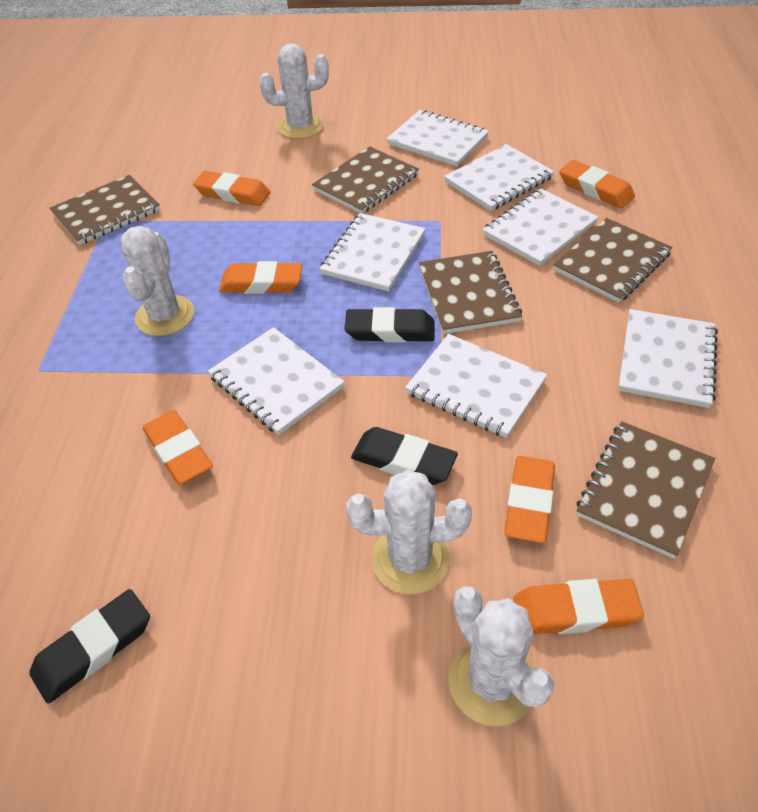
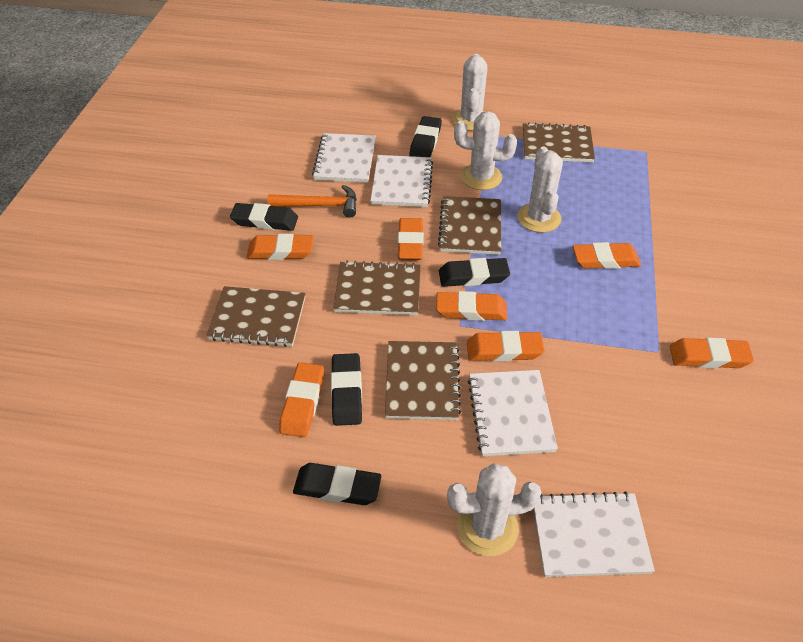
black eraser: [29,589,150,704] [345,307,435,342] [351,427,458,485] = 3 -> [230,203,298,231] [293,463,381,505] [331,353,362,426] [409,116,442,157] [439,258,510,287] = 5
orange eraser: [143,410,213,484] [193,171,270,206] [219,261,302,294] [505,456,555,543] [513,579,644,634] [559,160,635,208] = 6 -> [247,234,314,260] [279,362,324,437] [398,218,424,260] [436,291,507,321] [467,331,545,362] [573,242,641,269] [670,338,754,368] = 7
orange hammer: none = 0 -> [268,185,357,218] = 1
white notebook: [208,327,345,435] [320,213,426,291] [386,110,489,166] [405,334,547,438] [444,144,554,211] [482,189,599,266] [618,309,718,408] = 7 -> [312,133,376,183] [370,155,433,207] [468,370,558,456] [533,491,655,577] = 4

